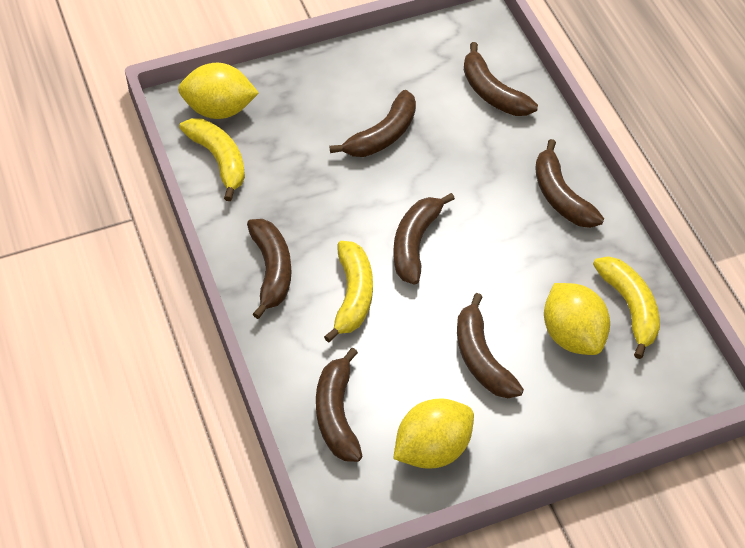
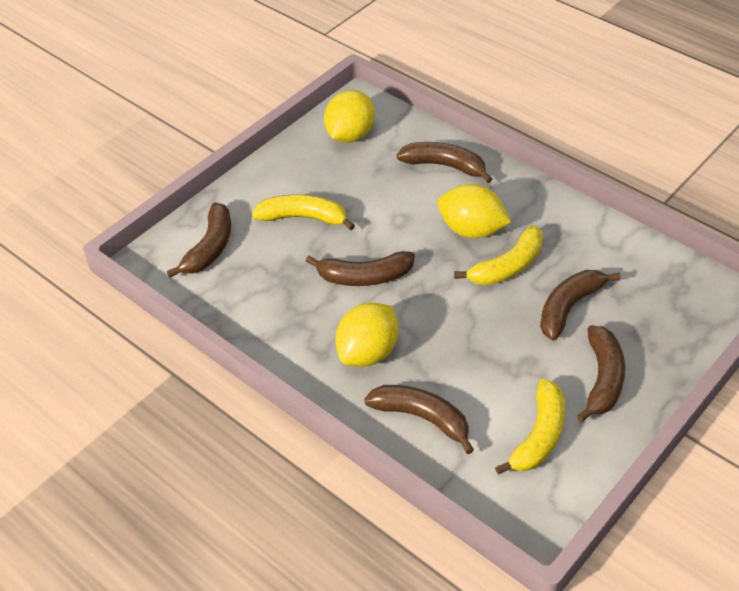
brown banana: [247,219,291,319] [316,347,362,462] [329,90,416,157] [393,193,455,285] [457,293,524,398] [464,42,538,116] [535,139,604,228] = 7 -> [167,202,231,278] [306,251,415,286] [364,385,474,454] [397,142,492,183] [540,270,621,340] [577,325,625,422] = 6

